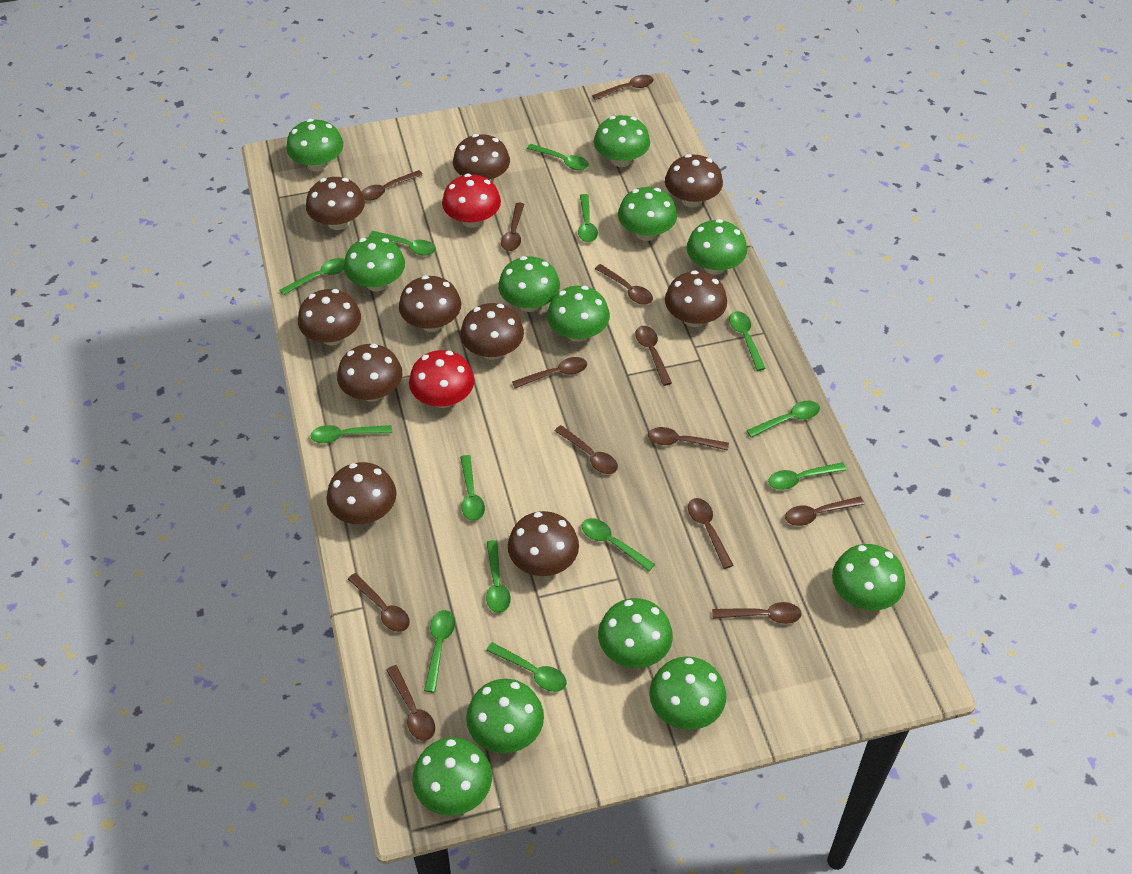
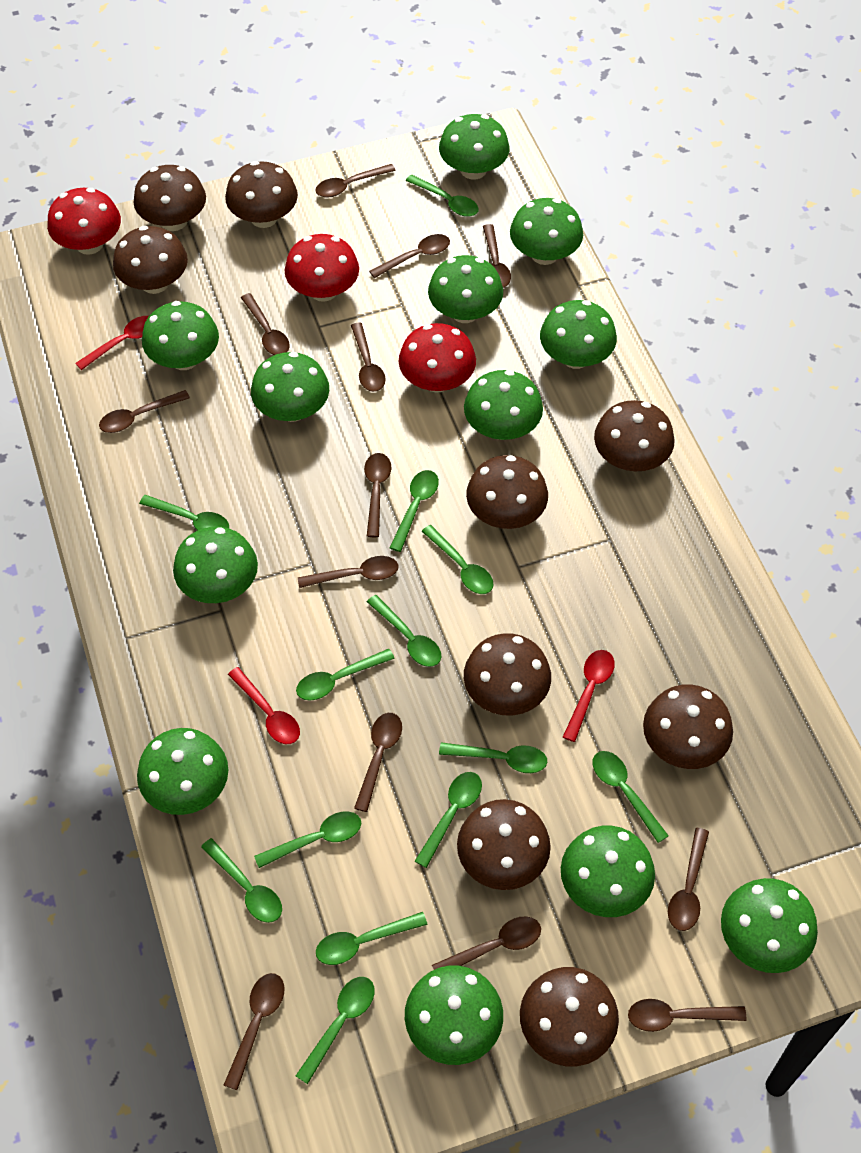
brown mushroom: [298,289,361,345] [306,177,365,230] [327,462,396,524] [337,344,402,402] [399,275,461,332] [453,134,510,182] [460,303,524,360] [508,511,579,576] [665,154,723,208] [665,270,727,327] = 10 -> [113,226,188,294] [133,165,206,231] [225,161,298,228] [457,799,551,890] [464,633,551,716] [466,455,548,529] [520,967,619,1066] [594,400,675,471] [643,684,733,769] = 9
red mushroom: [409,350,474,408] [442,174,501,228] = 2 -> [47,188,121,255] [285,234,359,302] [399,323,476,393] = 3
red spoon: none = 0 -> [75,316,149,370] [228,667,300,744] [563,650,615,742] = 3

